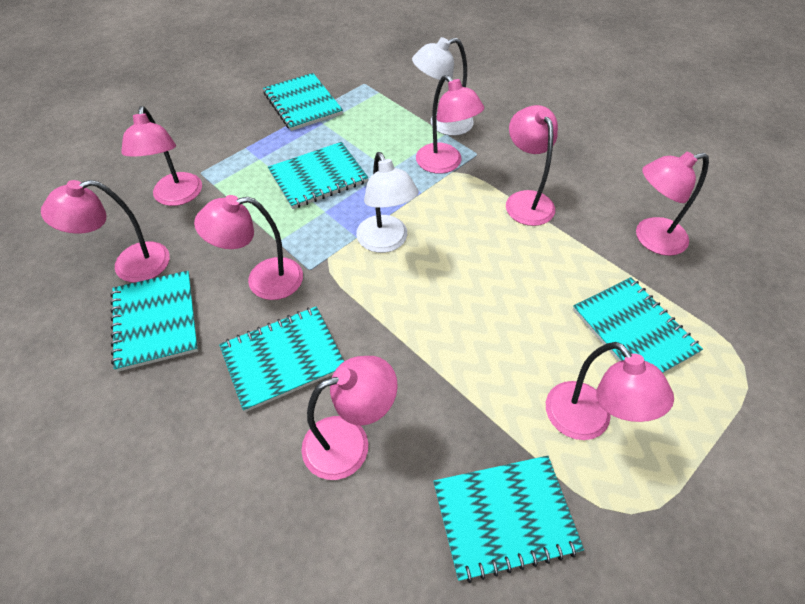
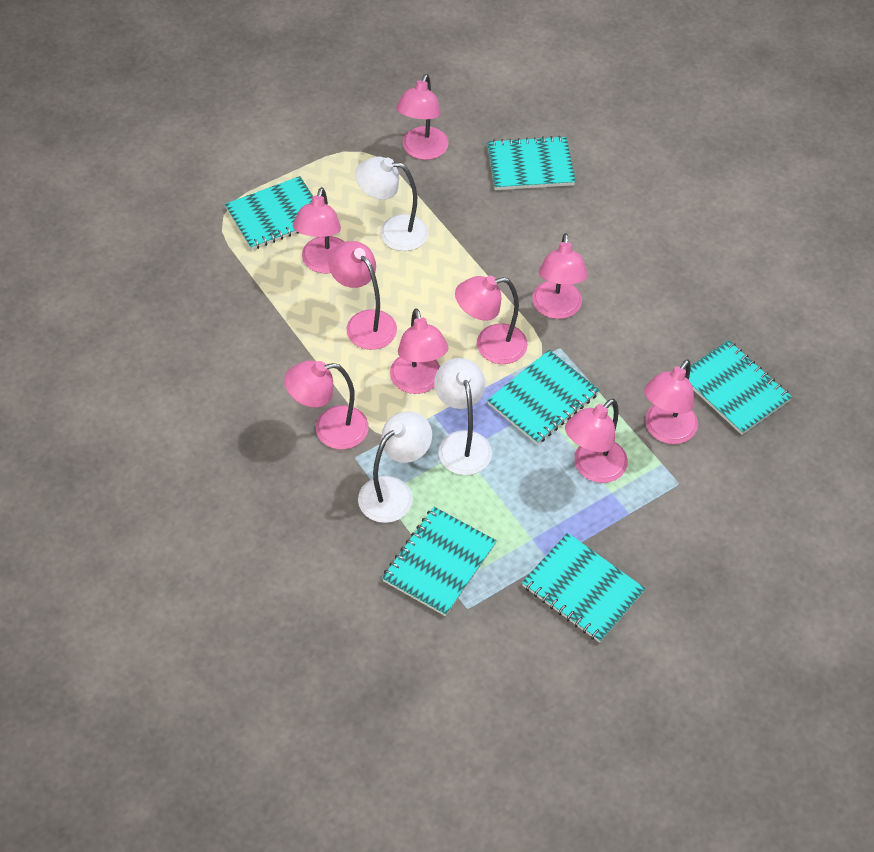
pink lamp: [41,180,170,283] [121,106,202,206] [194,195,303,300] [301,356,398,480] [416,75,484,174] [506,105,558,226] [546,342,674,440] [636,152,709,256] = 8 -> [284,360,369,449] [293,187,344,273] [328,241,397,350] [390,308,449,394] [396,74,449,160] [455,276,528,364] [532,233,588,319] [565,399,628,483] [644,359,698,444] = 9
white lamp: [356,152,419,253] [412,37,474,136] = 2 -> [355,157,428,251] [358,411,432,523] [434,358,492,475] = 3

